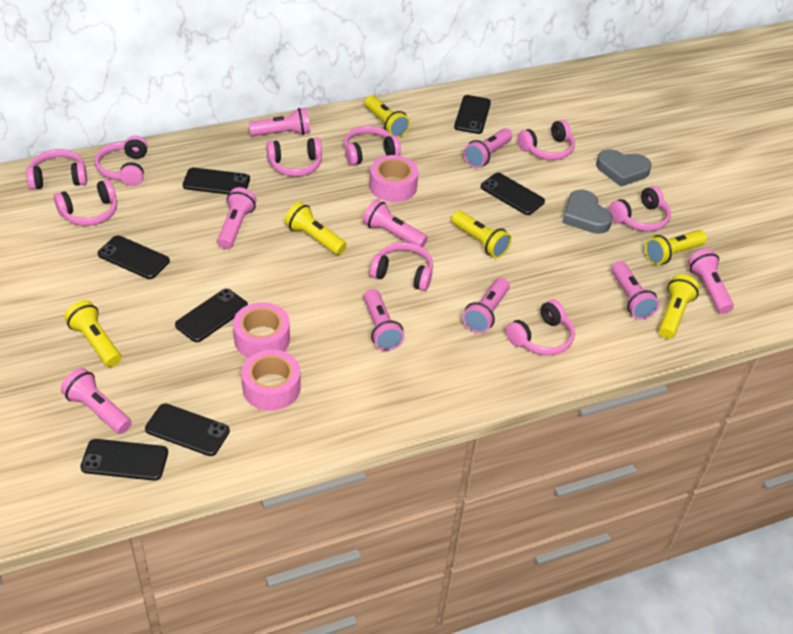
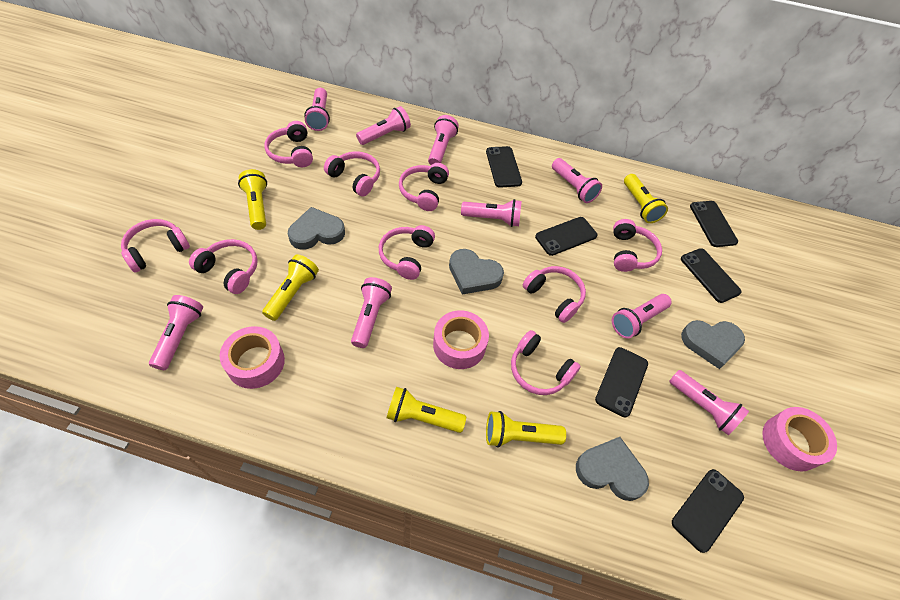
black phone: [80,439,168,481] [98,235,170,279] [145,403,230,456] [175,289,248,342] [183,167,250,195] [454,95,491,134] [481,173,545,215] = 7 -> [486,146,522,188] [535,217,597,256] [595,347,648,418] [672,469,744,553] [681,248,742,303] [690,201,738,247] = 6
grey heart: [562,190,613,234] [596,149,652,187] = 2 -> [288,207,345,250] [449,249,504,294] [576,437,649,501] [681,320,745,369] = 4
yellow flashlight: [64,300,121,367] [284,202,347,255] [365,95,410,138] [451,211,512,258] [645,230,707,265] [659,275,699,339] = 6 -> [238,169,267,230] [262,254,319,321] [387,387,466,433] [486,411,566,448] [624,174,668,223] = 5

